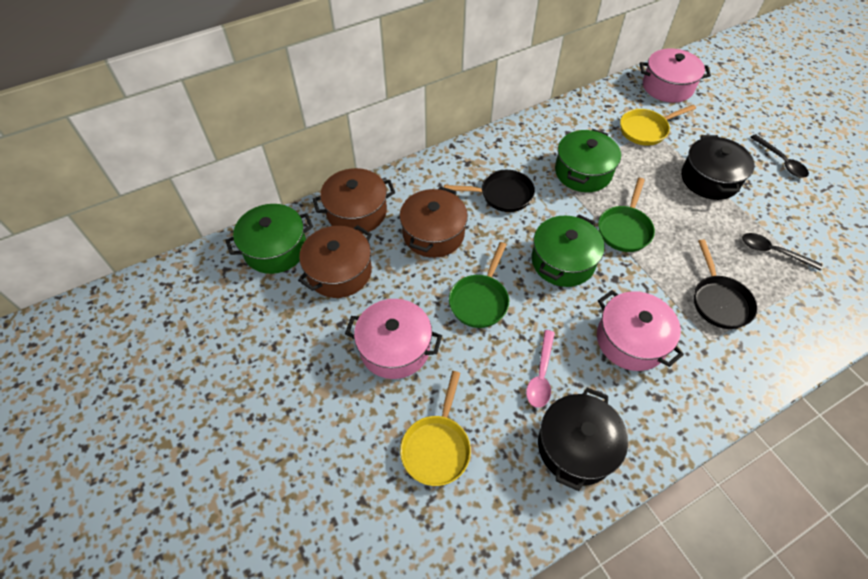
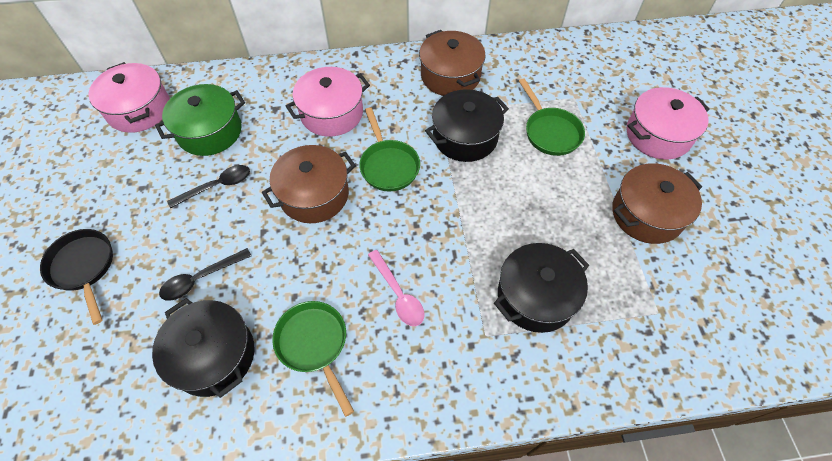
black pan: [444,170,535,212] [694,239,757,329] = 2 -> [40,229,113,325] = 1
black pot: [538,388,628,491] [681,135,755,200] = 2 -> [152,298,255,398] [425,89,509,162] [494,243,589,333] = 3
green pan: [449,242,509,328] [598,178,655,252] = 2 -> [272,301,354,417] [359,107,420,192] [519,78,585,156] = 3
green pot: [225,204,313,274] [532,214,605,287] [555,129,621,192] = 3 -> [155,84,245,156] = 1
yellow pan: [400,371,471,486] [620,105,696,146] = 2 -> none = 0

